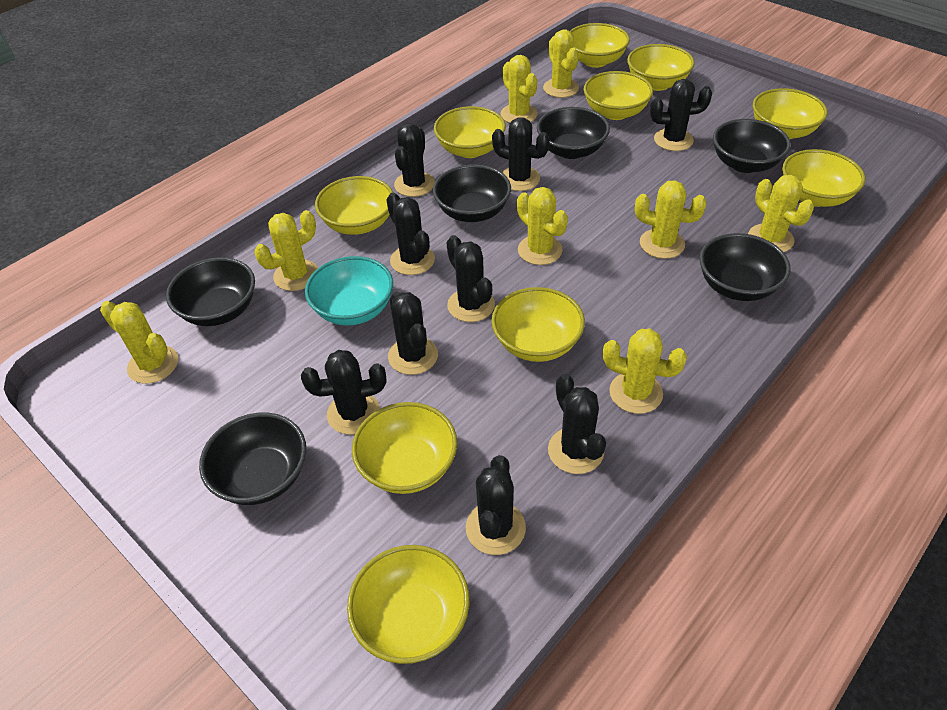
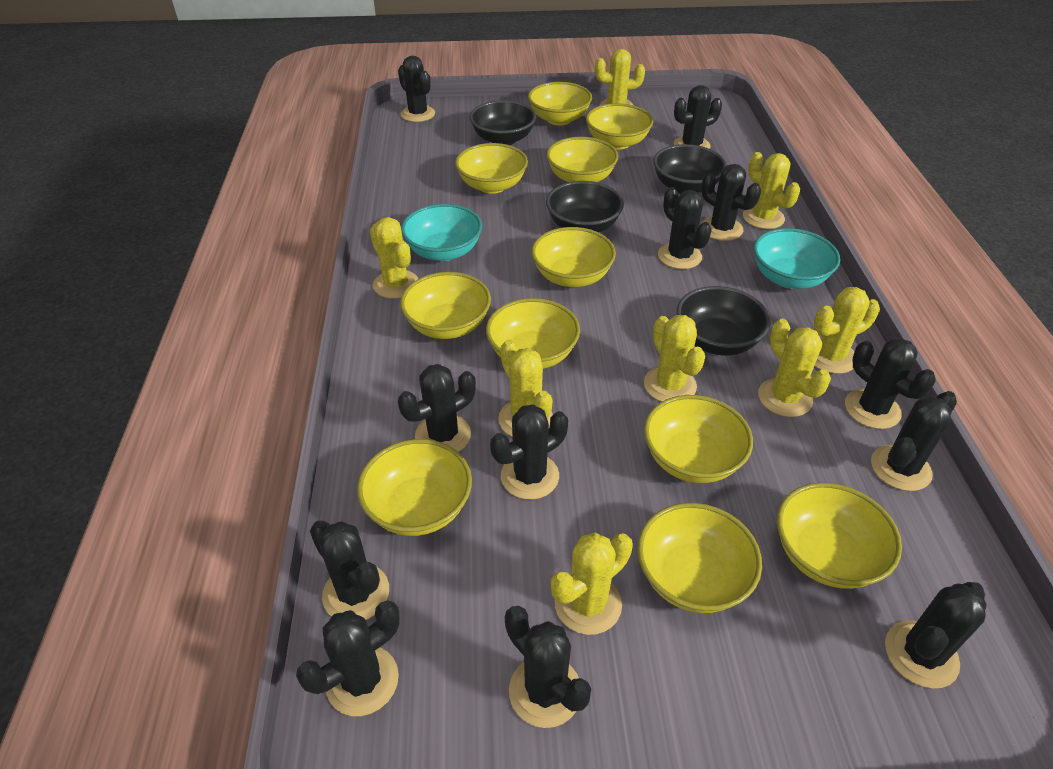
black bowl: [166,257,255,326] [199,413,306,505] [433,164,511,222] [537,107,610,159] [699,233,791,301] [713,119,791,173] = 6 -> [469,100,536,145] [546,181,624,232] [653,144,727,194] [677,286,771,356] = 4
black cactus: [301,350,386,435] [386,193,435,275] [388,292,438,375] [394,123,435,197] [446,235,495,322] [466,455,526,555] [492,117,550,191] [548,374,606,474] [650,79,712,151] = 9 -> [296,600,400,716] [310,520,389,620] [398,56,435,122] [398,364,476,452] [490,404,568,500] [505,606,591,728] [658,187,712,269] [674,85,722,149] [701,164,761,241] [845,338,935,429] [871,391,957,491] [885,582,987,688] = 12
turquoise bowl: [305,256,393,326] = 1 -> [401,204,482,261] [753,228,840,289] = 2
yellow bowl: [315,176,393,235] [347,545,469,664] [352,402,457,494] [434,106,506,158] [491,287,585,362] [570,23,630,68] [584,71,653,120] [627,44,695,91] [753,88,828,139] [782,149,865,207] = 10 -> [357,439,472,536] [400,272,491,339] [455,143,528,194] [486,298,580,369] [528,82,592,126] [531,227,616,287] [546,137,618,182] [586,103,653,150] [637,503,762,613] [644,395,753,483] [777,483,902,589] = 11

